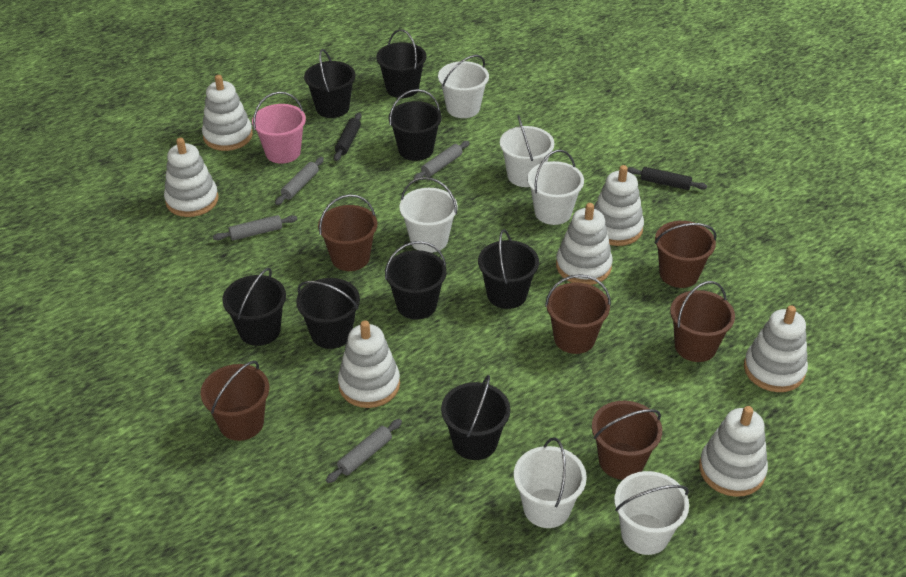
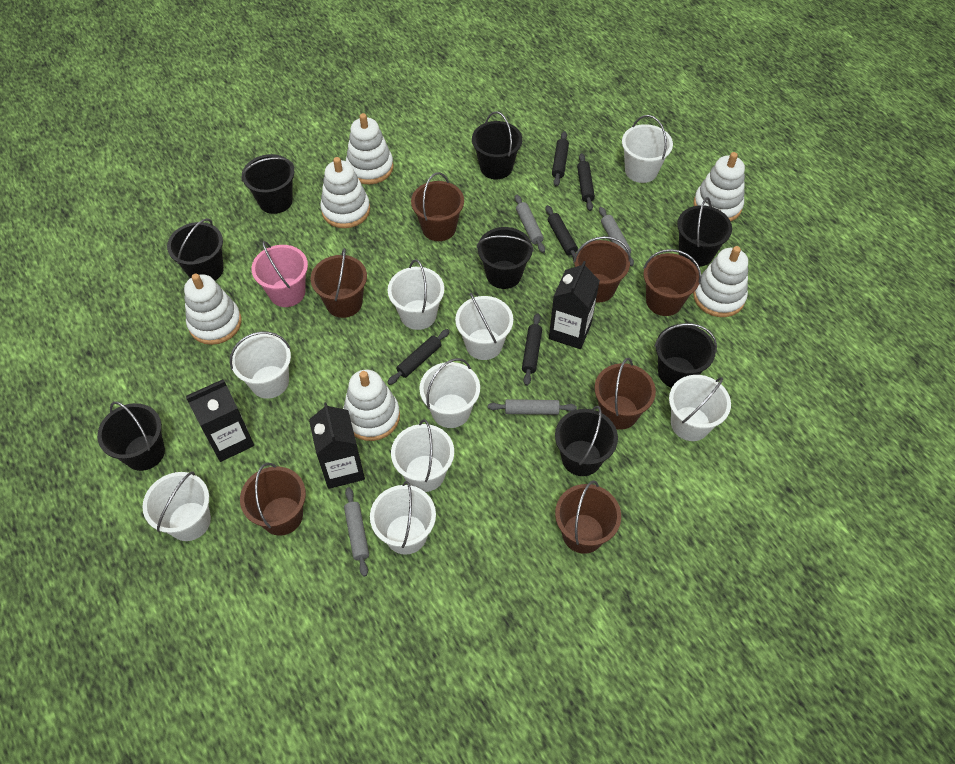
black carton: none = 0 -> [186,379,254,462] [309,402,365,489] [549,261,600,349] = 3
black rolling pin: [334,112,362,161] [627,167,707,190] = 2 -> [387,329,450,385] [522,313,542,386] [545,205,578,261] [552,131,569,187] [577,153,595,211] = 5
brown bucket: [201,361,269,441] [318,194,377,271] [545,274,611,354] [592,401,662,480] [655,221,717,288] [670,281,735,362] = 6 -> [240,463,306,536] [311,248,367,318] [411,172,464,241] [555,480,621,554] [573,236,631,303] [595,358,656,430] [643,249,701,316] = 7
white bucket: [399,177,458,253] [438,55,489,118] [500,115,554,187] [514,437,587,528] [527,150,584,225] [614,471,689,555] = 6 -> [142,472,211,541] [230,331,291,399] [370,481,436,555] [388,259,444,330] [391,419,454,492] [419,358,480,428] [455,293,513,360] [622,115,673,183] [669,375,731,441] = 9
white stacking toy: [164,138,219,217] [202,75,253,151] [338,320,400,408] [556,203,613,285] [594,165,644,246] [699,406,768,497] [744,305,808,392] = 7 -> [184,273,241,345] [320,157,370,228] [343,370,400,441] [346,113,394,184] [693,246,748,317] [694,152,745,221] = 6

